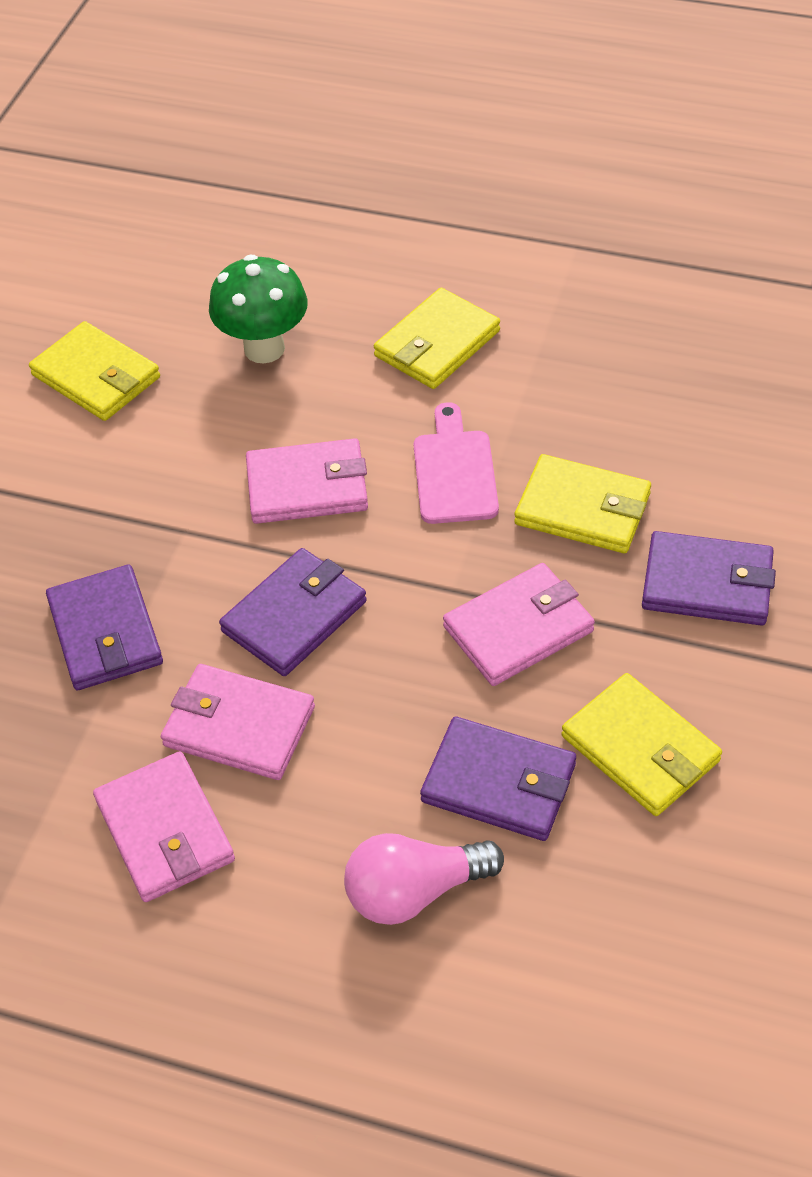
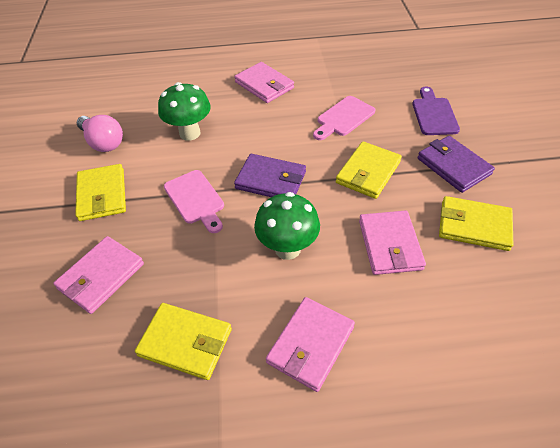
green mushroom: [209,255,308,364] = 1 -> [158,82,211,141] [254,192,320,260] = 2
pink cutting board: [414,402,499,524] = 1 -> [164,170,224,233] [313,96,376,140] = 2
purple cutting board: none = 0 -> [413,87,460,135] = 1
purple wallet: [46,564,163,690] [219,548,367,676] [420,717,576,841] [642,531,776,626] = 4 -> [234,154,306,197] [418,136,495,193] = 2

